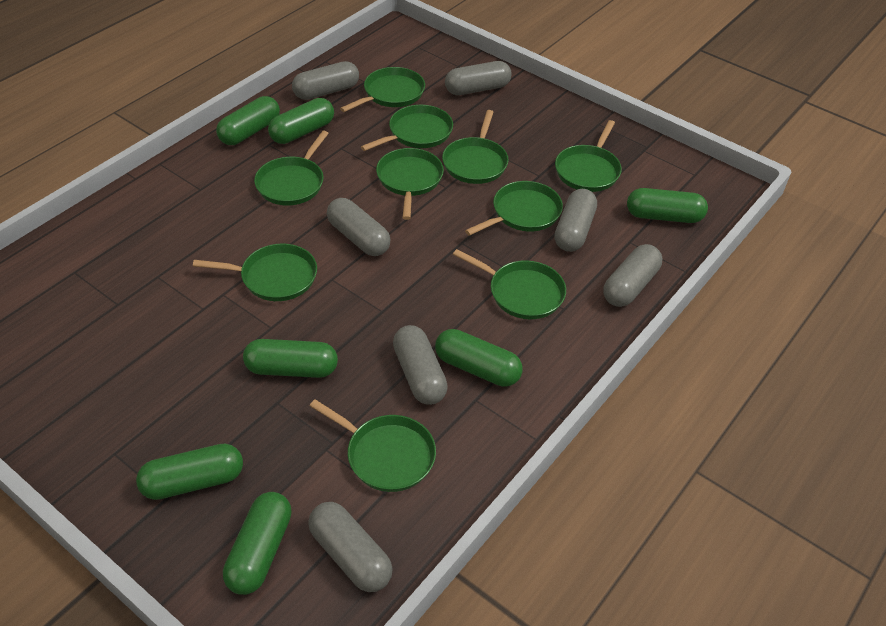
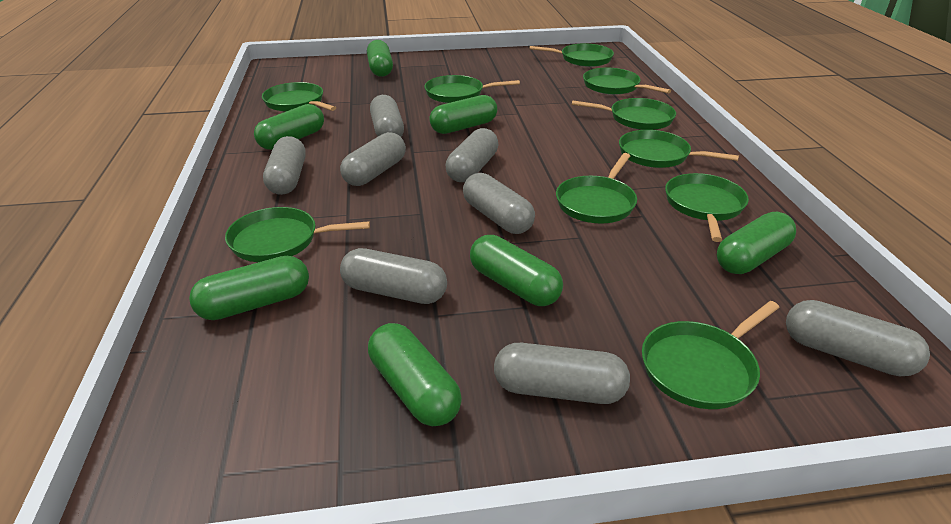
grey capsule: [292,61,359,100] [308,502,393,592] [327,198,391,256] [393,325,448,405] [445,61,512,95] [554,189,597,252] [603,244,662,307] = 7 -> [263,136,306,195] [340,132,406,186] [340,248,447,304] [370,95,404,137] [446,128,498,182] [463,173,535,234] [494,343,630,404] [786,300,930,376] = 8

